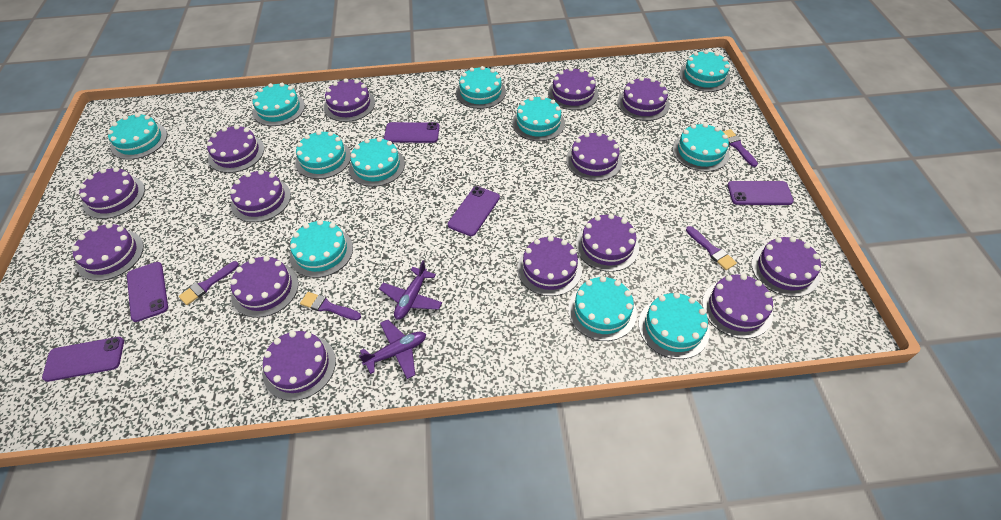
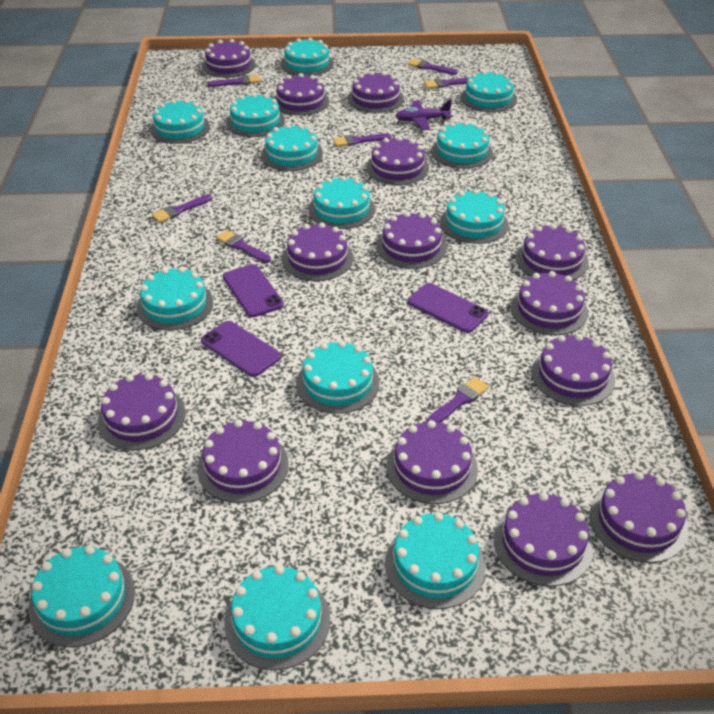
purple brush: [179,261,239,305] [300,292,361,320] [686,226,737,270] [723,129,758,167] = 4 -> [152,195,212,223] [207,75,261,87] [216,230,271,263] [333,133,391,147] [408,59,458,75] [424,77,469,89] [426,377,489,423] = 7
purple phone: [42,337,124,382] [127,262,168,322] [384,122,439,143] [448,186,500,236] [728,181,793,205] = 5 -> [201,321,281,377] [223,264,284,317] [408,283,489,333] = 3
purple plane: [359,320,426,379] [379,260,442,320] = 2 -> [396,100,452,130] = 1
turquoise cake: [107,113,167,160] [253,83,305,126] [290,220,353,278] [295,131,351,179] [349,137,405,187] [456,66,506,109] [512,96,565,141] [568,276,637,341] [639,292,710,359] [673,123,730,172] [679,50,730,92] = 11 -> [29,546,135,647] [136,267,213,330] [150,99,210,144] [224,565,330,670] [226,93,285,137] [261,124,323,171] [281,38,334,76] [296,341,380,414] [308,176,375,229] [385,512,486,609] [431,121,493,168] [440,189,509,244] [460,70,517,112] = 13

